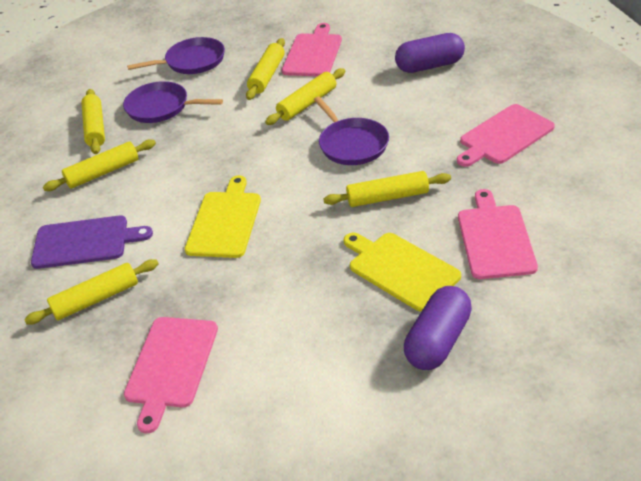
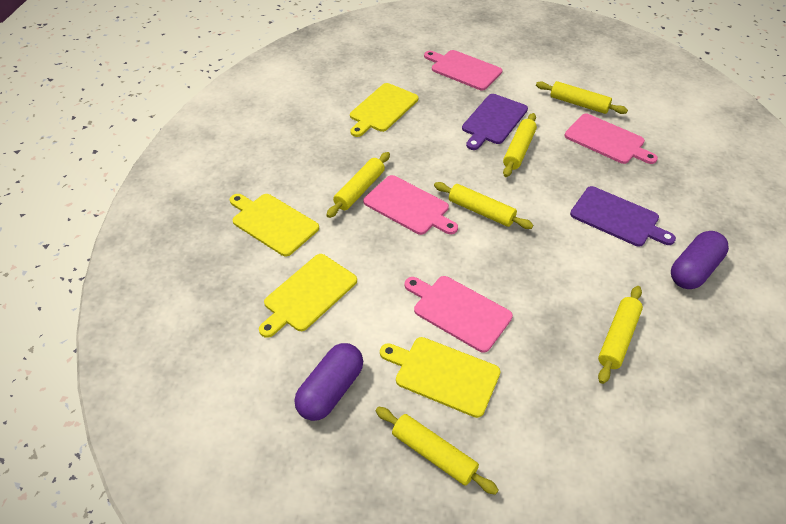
purple cutting board: [31,216,153,269] = 1 -> [462,94,528,150] [570,186,676,247] = 2
purple pan: [123,81,223,123] [127,37,225,74] [314,96,389,165] = 3 -> none = 0
yellow cutting board: [185,175,261,258] [343,233,461,312] = 2 -> [229,194,319,256] [259,254,357,338] [350,83,419,137] [380,337,501,418] = 4

